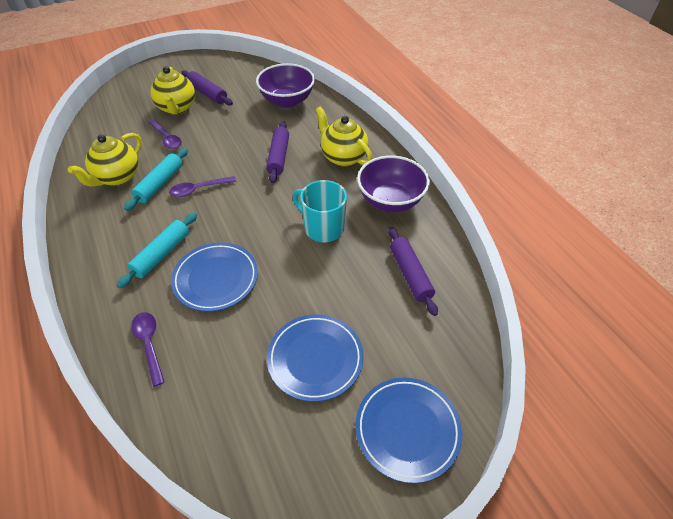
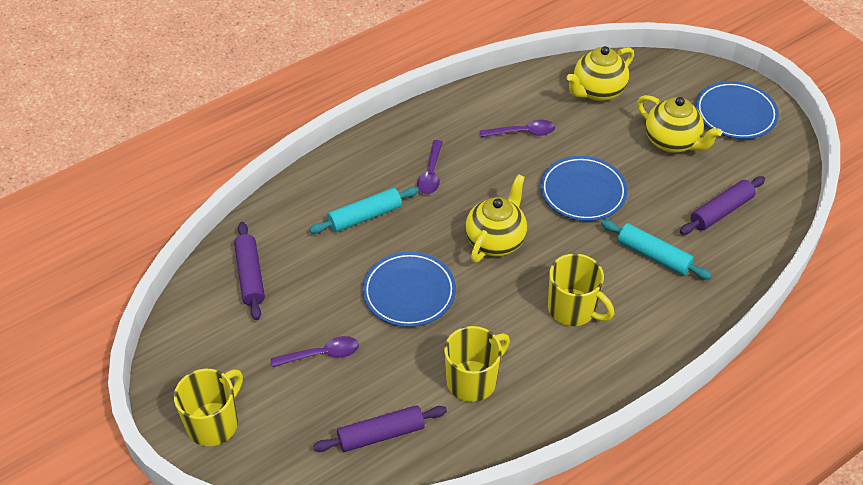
purple bowl: [256,63,315,108] [357,155,430,212] = 2 -> none = 0
turquoise mug: [293,180,347,242] = 1 -> none = 0
yellow mug: none = 0 -> [174,369,243,446] [444,326,510,402] [548,253,614,326] = 3

